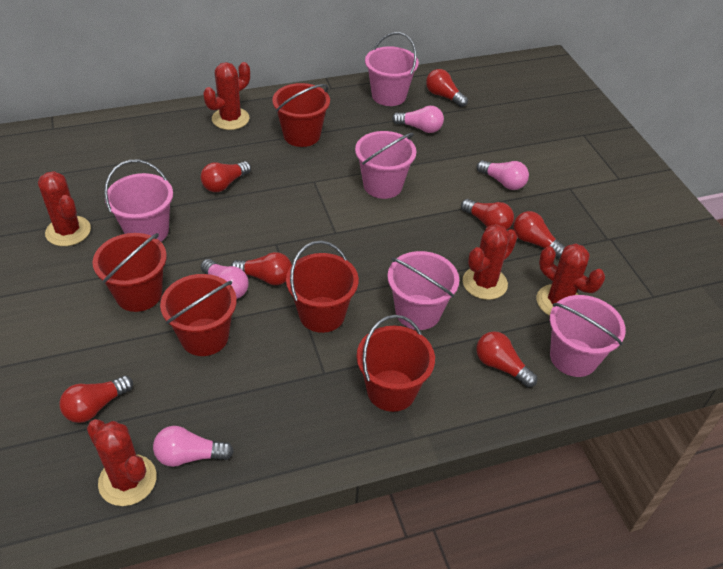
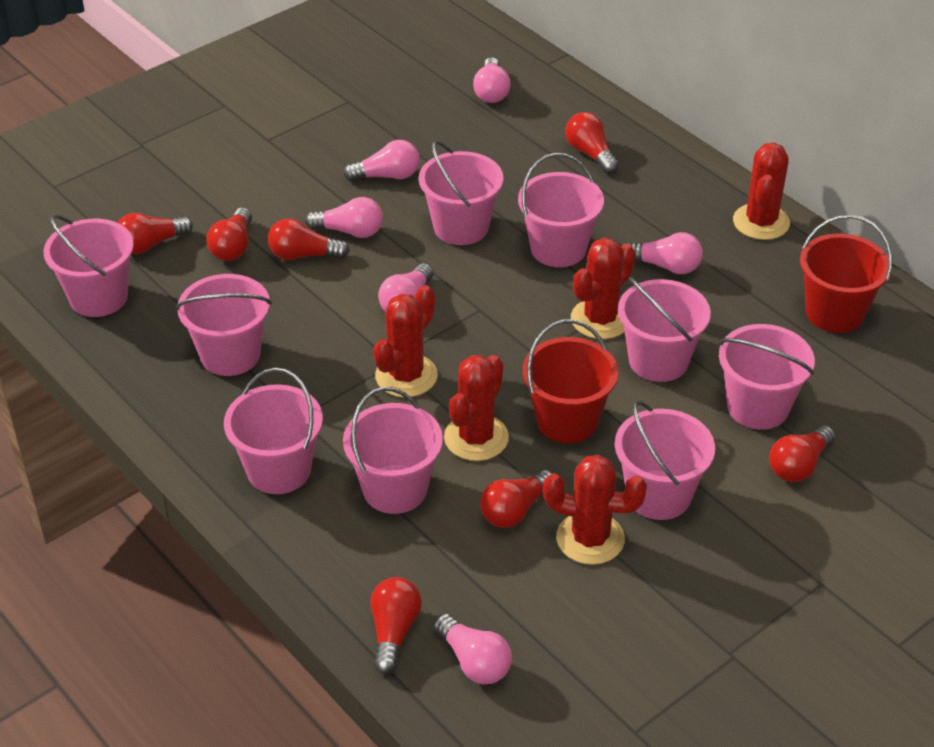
pink bucket: [104,160,173,242] [355,131,417,199] [365,32,419,106] [388,251,459,330] [550,295,626,377] = 5 -> [43,215,134,317] [176,274,272,376] [224,367,323,494] [343,387,443,514] [419,141,504,245] [518,153,604,267] [615,401,715,520] [618,277,711,382] [719,324,815,430] = 9
pink light bulb: [153,426,234,467] [201,259,248,299] [392,106,444,133] [477,160,529,190] = 4 -> [305,197,383,238] [343,140,420,182] [378,263,434,312] [433,614,512,684] [473,57,510,103] [627,232,703,274] = 6
red bucket: [93,233,167,312] [160,274,237,356] [272,83,330,147] [286,241,359,333] [357,315,435,412] = 5 -> [523,319,618,443] [800,215,892,333] = 2

